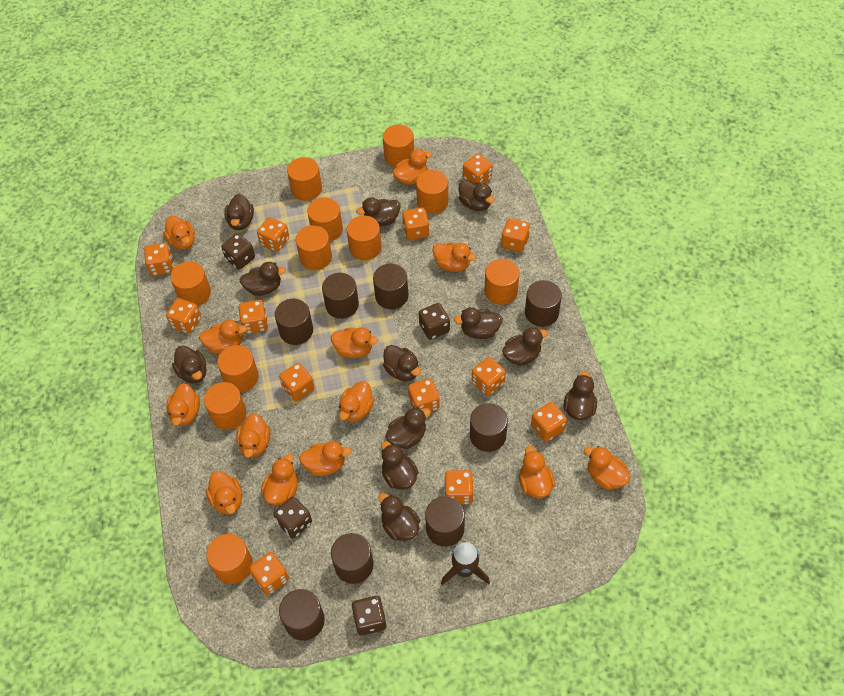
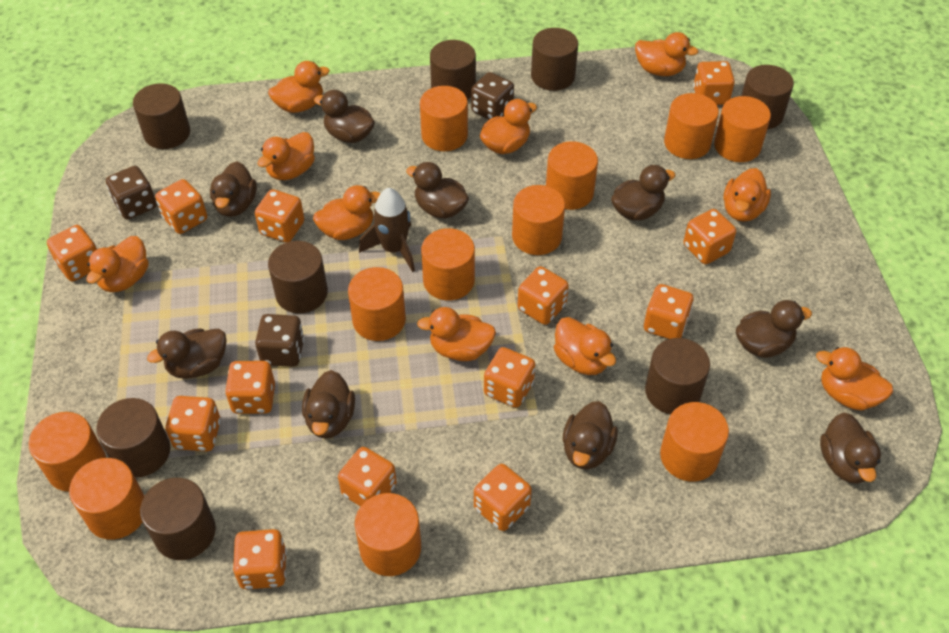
brown dice: [221,234,255,270] [273,497,312,539] [352,596,387,635] [419,303,450,340] = 4 -> [106,166,157,220] [255,314,304,367] [471,72,514,120] = 3
brown duck: [172,345,206,384] [224,194,254,230] [239,262,286,296] [356,197,401,227] [378,493,420,541] [381,441,419,490] [383,345,421,381] [385,407,431,449] [454,307,503,339] [459,179,495,211] [502,327,548,366] [564,371,597,420] = 12 -> [147,329,226,379] [210,161,257,217] [302,370,355,439] [314,90,375,143] [406,162,469,219] [563,401,618,469] [611,165,675,221] [736,300,812,358] [820,413,881,484] = 9
orange duck: [163,216,195,250] [166,383,200,426] [199,320,247,354] [206,471,242,514] [236,413,270,458] [261,454,298,505] [299,441,352,476] [331,327,378,358] [339,381,374,422] [393,149,432,185] [432,243,476,272] [519,446,555,498] [584,446,631,490] = 13 -> [86,236,149,292] [257,132,315,180] [268,61,330,113] [313,185,380,240] [417,307,496,361] [480,99,537,154] [554,317,616,375] [635,32,698,76] [724,168,771,222] [816,347,893,411] = 10

